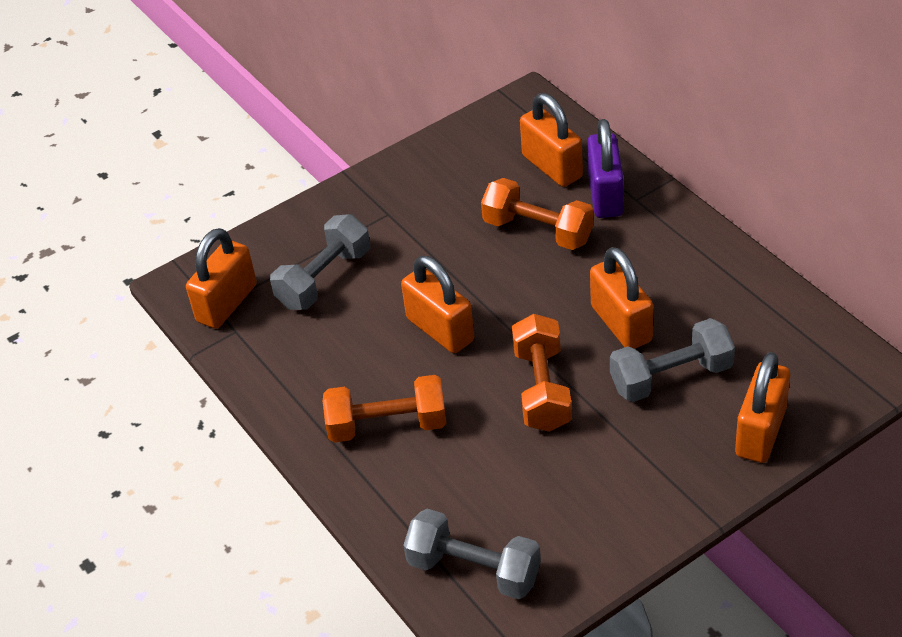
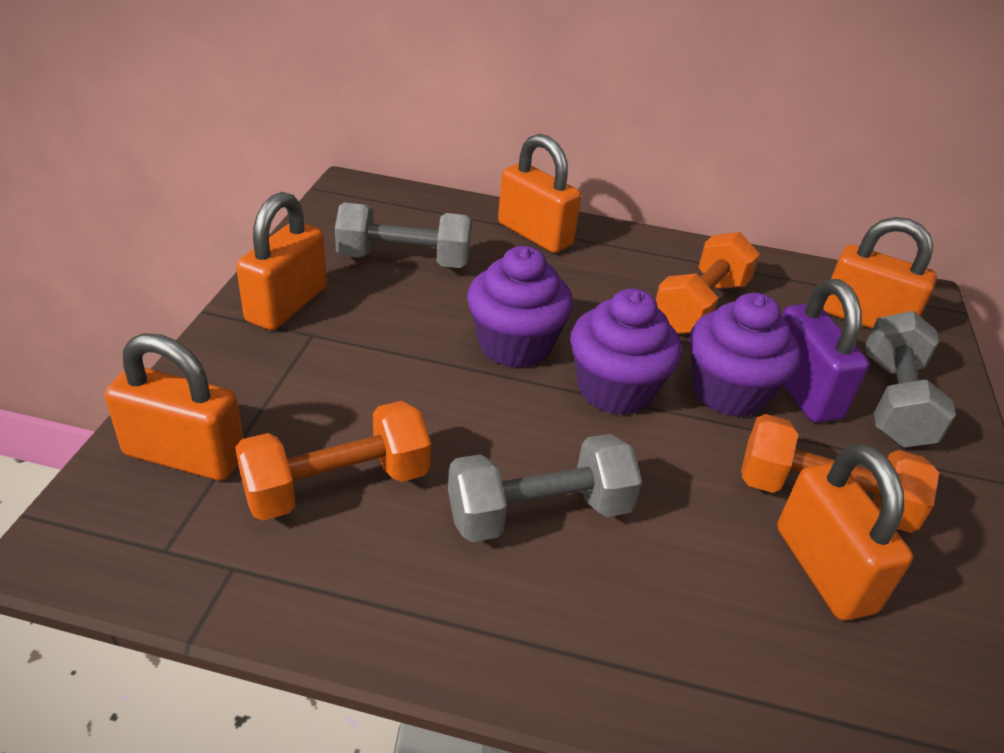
purple cupcake: none = 0 -> [467,246,573,368] [570,289,682,415] [689,293,801,417] = 3

